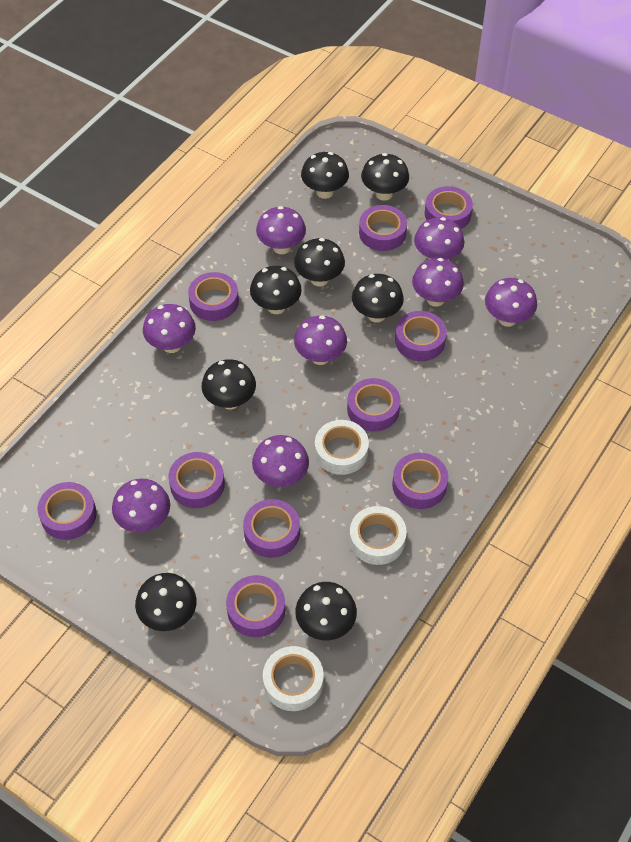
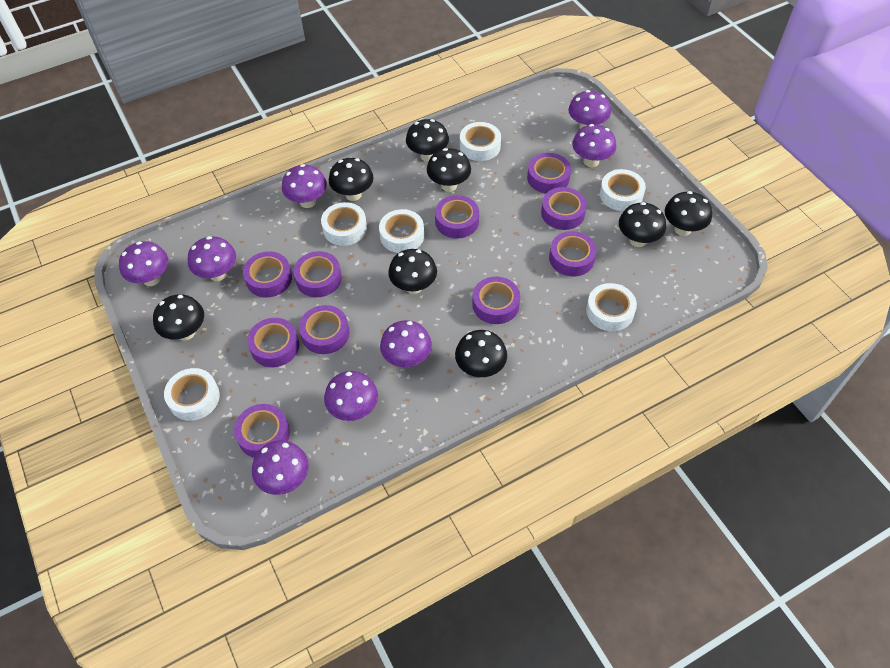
white tape: [263,646,324,711] [315,420,369,475] [349,506,407,565] = 3 -> [164,368,220,421] [321,202,367,246] [379,209,424,253] [460,122,501,161] [586,283,637,331] [600,169,646,211] = 6

